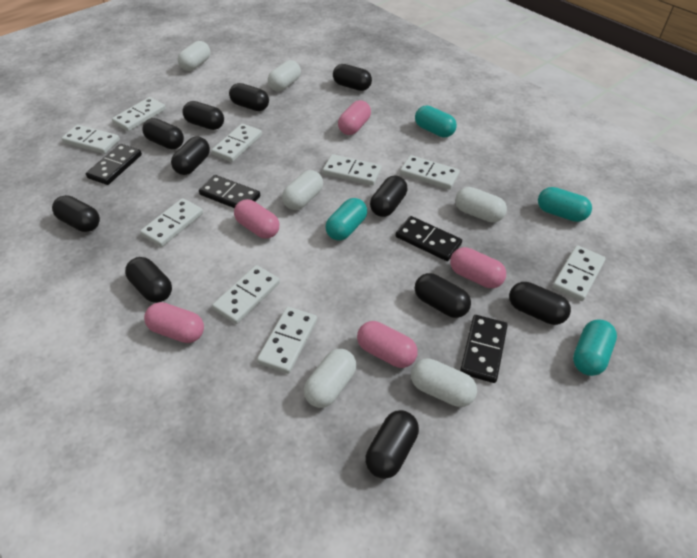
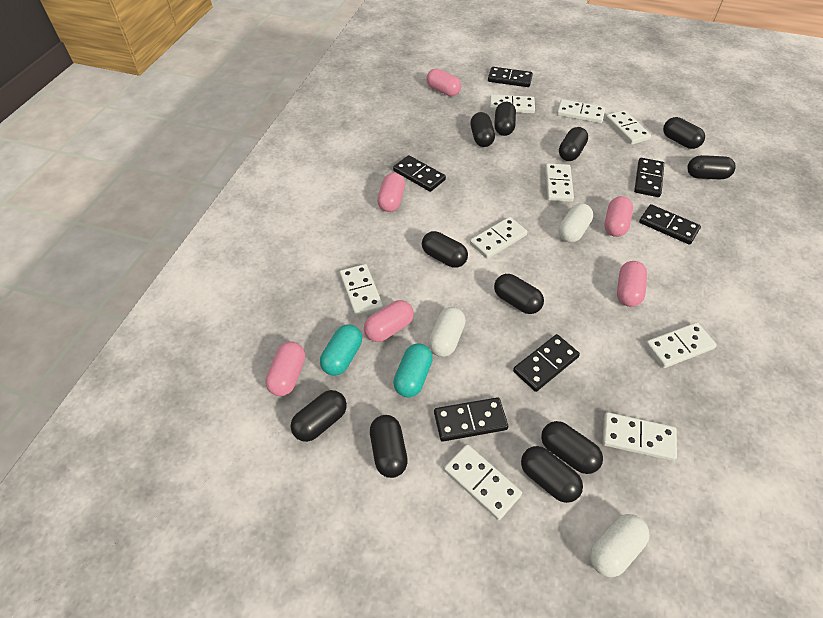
black domino: [86,144,142,185] [199,175,260,208] [396,216,462,261] [460,315,508,383] = 4 -> [393,155,446,192] [434,397,508,442] [488,67,533,87] [513,334,580,392] [634,158,664,197] [639,204,701,245] = 6
pink capsule: [144,302,204,343] [234,199,279,239] [338,100,371,135] [357,321,418,368] [450,247,506,288] = 5 -> [265,342,305,396] [364,300,414,342] [377,173,405,212] [426,69,461,96] [604,196,633,237] [617,261,647,307] = 6
turquoise capsule: [325,198,367,241] [415,105,457,137] [538,187,592,222] [573,319,617,376] = 4 -> [320,324,362,376] [393,344,433,397] = 2
white capsule: [178,41,210,71] [268,60,301,91] [282,170,323,210] [304,349,357,408] [411,358,477,407] [455,187,507,223] = 6 -> [428,307,466,357] [558,203,593,243] [590,514,650,577] = 3

